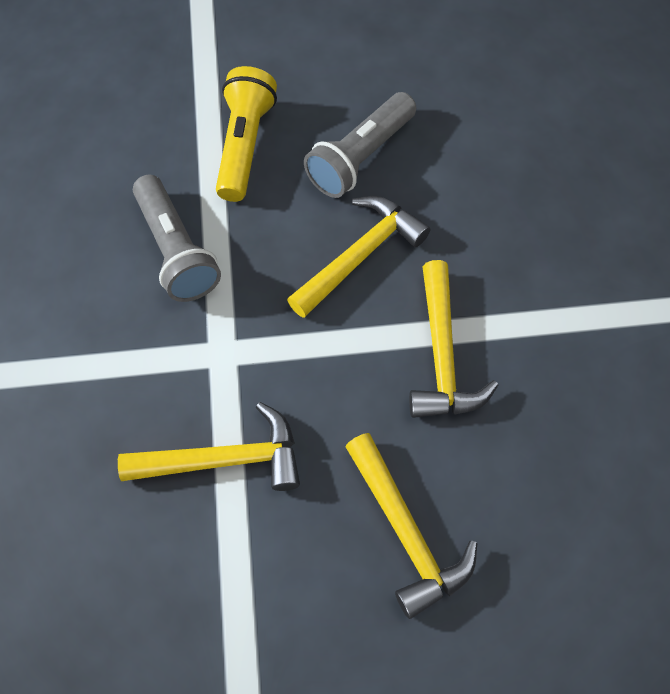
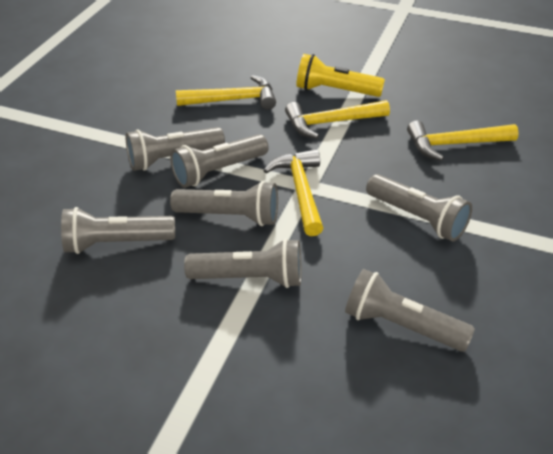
grey flashlight: [133,175,221,302] [304,92,416,198] = 2 -> [61,207,175,254] [126,127,225,171] [170,134,269,188] [170,181,278,226] [184,239,302,288] [345,269,475,352] [366,174,472,242] = 7

